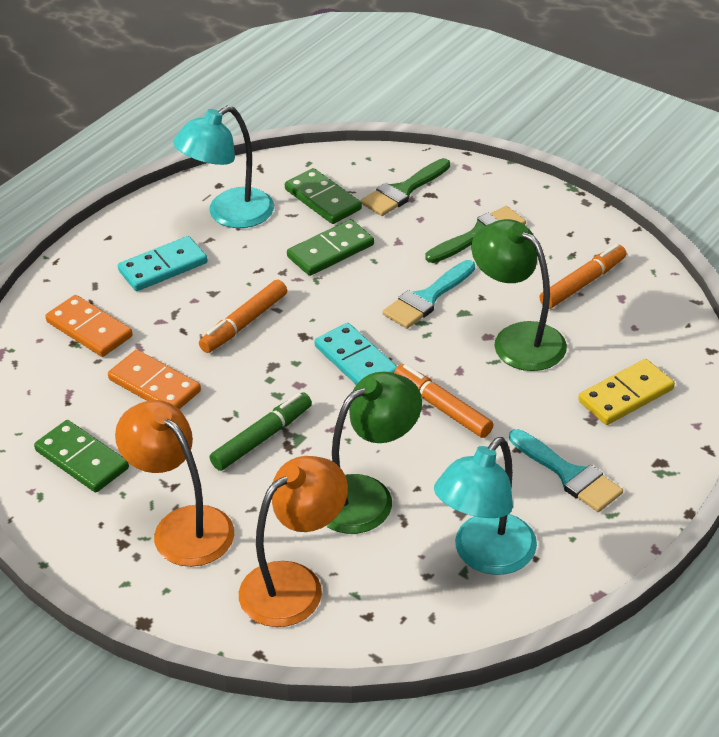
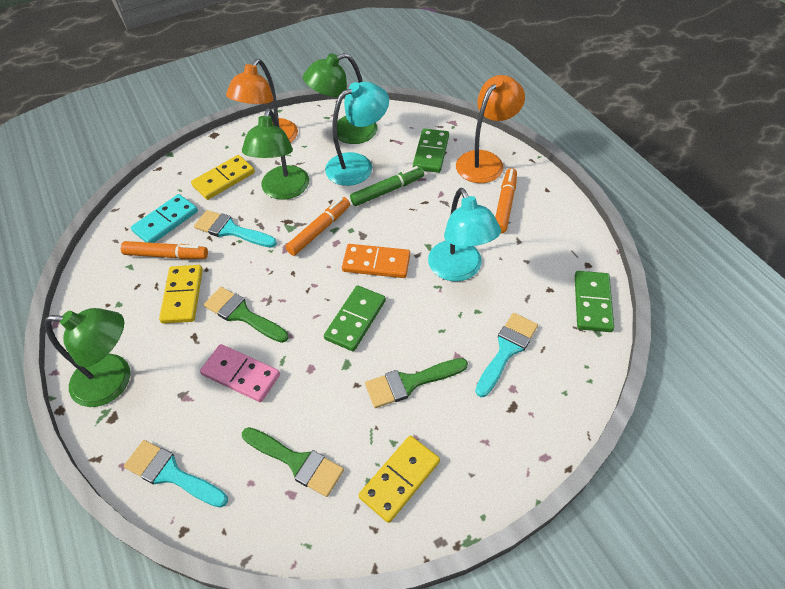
green brush: [361,158,450,216] [426,206,526,263] = 2 -> [204,287,289,343] [242,427,344,497] [365,358,468,408] = 3
green lamp: [326,372,422,534] [471,219,567,371] = 2 -> [45,308,130,407] [242,108,309,200] [303,53,377,144] = 3
orange domino: [45,295,133,357] [108,350,201,409] = 2 -> [342,244,410,278] = 1
pink domino: none = 0 -> [200,344,280,402] = 1
turquoise brush: [383,260,475,329] [509,429,623,512] = 2 -> [124,440,228,508] [194,210,277,248] [475,313,538,397] = 3
turquoise domino: [118,236,208,291] [314,323,398,385] = 2 -> [131,194,198,243] = 1
yellow domino: [578,359,675,425] = 1 -> [159,265,203,324] [191,155,255,200] [358,436,440,523] = 3

